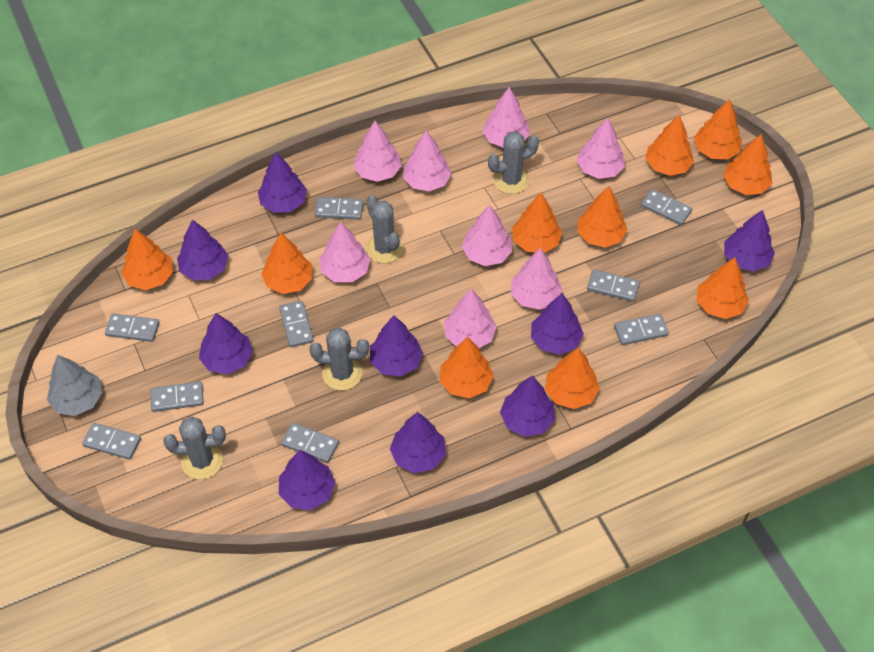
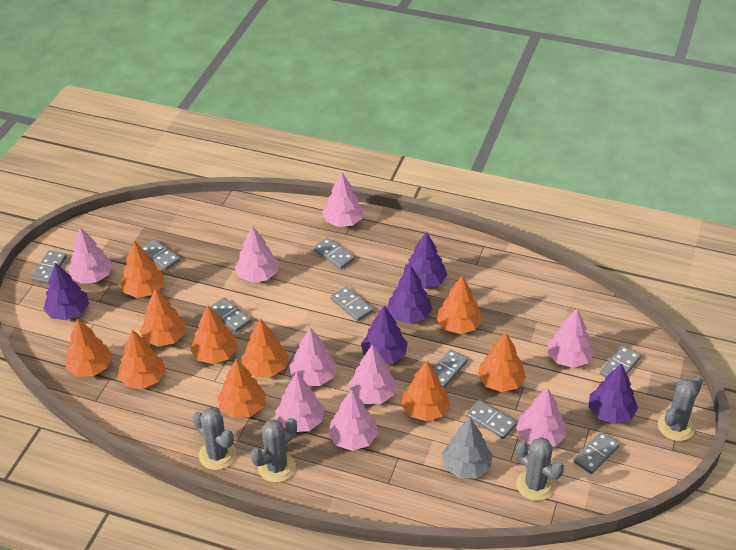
pink tree: [319,222,370,282] [353,121,402,182] [403,130,451,191] [444,289,497,348] [462,205,512,266] [482,87,530,147] [511,248,562,310] [577,118,625,179] = 8 -> [69,227,113,284] [235,226,278,283] [275,372,324,432] [290,327,337,386] [322,172,364,227] [328,390,378,451] [349,345,397,404] [516,387,566,447] [547,309,595,368] = 9
purple tree: [177,220,228,280] [199,313,253,374] [258,152,307,213] [279,450,335,510] [370,315,423,376] [390,412,446,473] [500,375,555,437] [531,293,584,355] [724,210,775,271] = 9 -> [43,263,89,320] [361,305,408,363] [387,265,433,323] [403,232,447,289] [589,363,638,424] = 5

